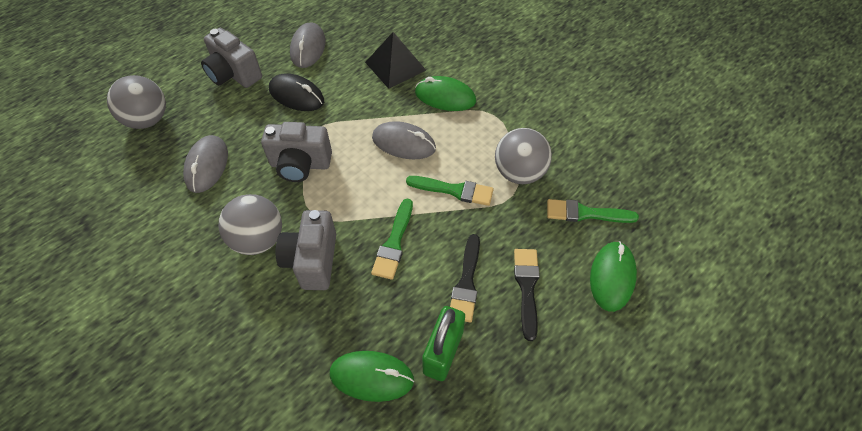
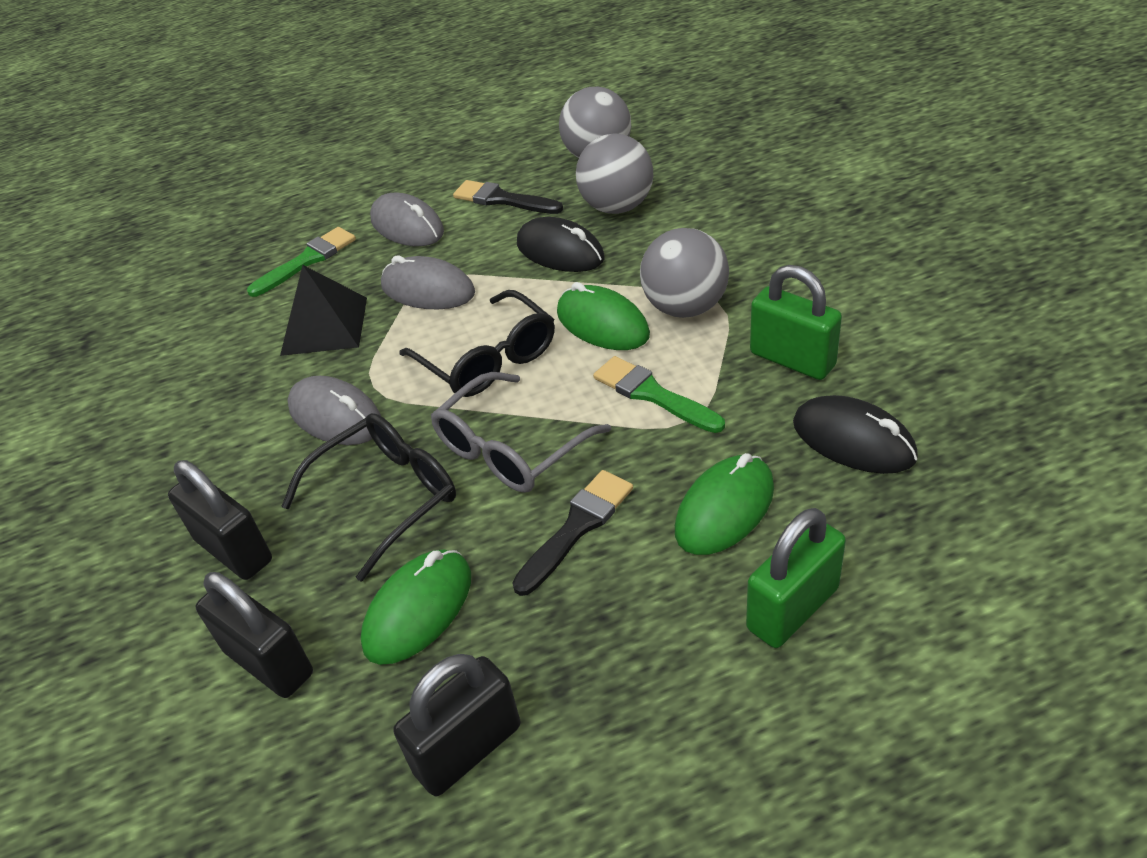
black glasses: none = 0 -> [281,413,456,582] [399,290,555,397] = 2
black mouse: [269,73,324,111] = 1 -> [517,217,604,272] [793,395,918,474] = 2
black padlock: none = 0 -> [168,460,272,580] [196,572,313,698] [393,654,520,796] = 3
green brush: [371,199,413,280] [406,176,493,206] [547,199,639,223] = 3 -> [247,227,356,297] [593,356,725,433] = 2
green padlock: [422,306,465,381] = 1 -> [746,508,846,648] [750,265,842,380] = 2
grey camera: [201,28,262,88] [261,122,332,182] [276,210,336,290] = 3 -> none = 0
grey glasses: none = 0 -> [431,372,611,493] = 1

